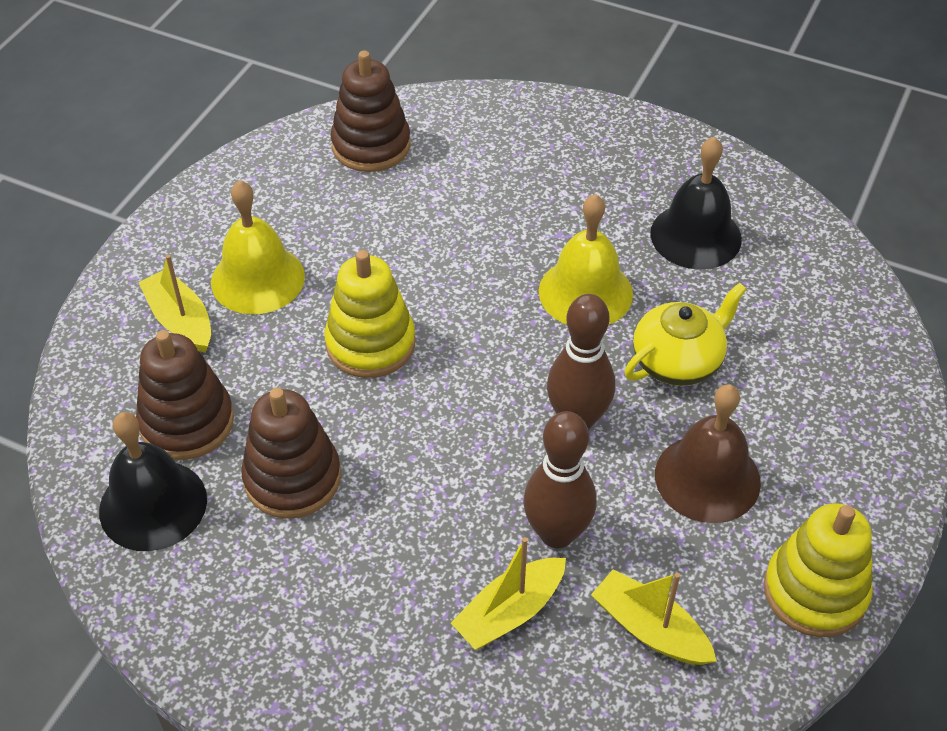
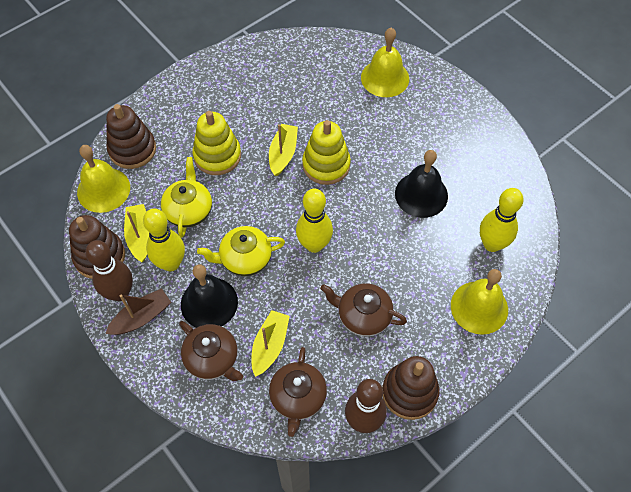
brown bell: [655,384,761,523] = 1 -> none = 0
brown boat: none = 0 -> [105,288,171,335] = 1
brown teapot: none = 0 -> [179,321,243,381] [269,347,327,437] [320,283,407,337] = 3
yellow bell: [211,180,305,314] [539,194,633,324] = 2 -> [77,145,130,213] [361,28,409,97] [451,269,508,335] = 3
yellow bowling pin: none = 0 -> [143,208,185,271] [296,189,333,253] [480,188,524,252] = 3
yellow teapot: [625,283,747,386] = 1 -> [161,157,212,238] [197,226,285,276] = 2

